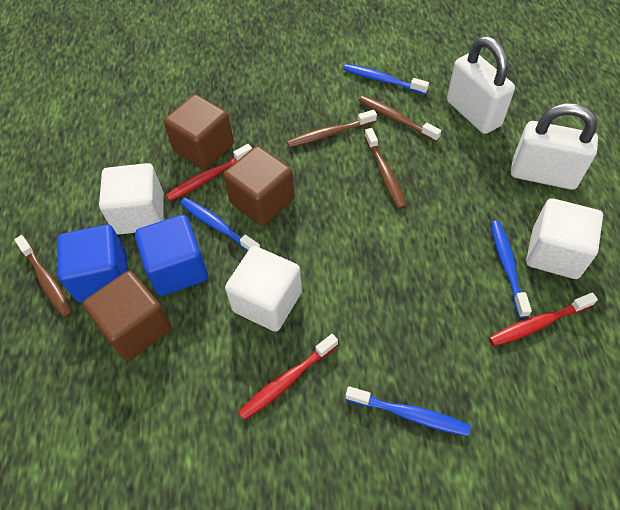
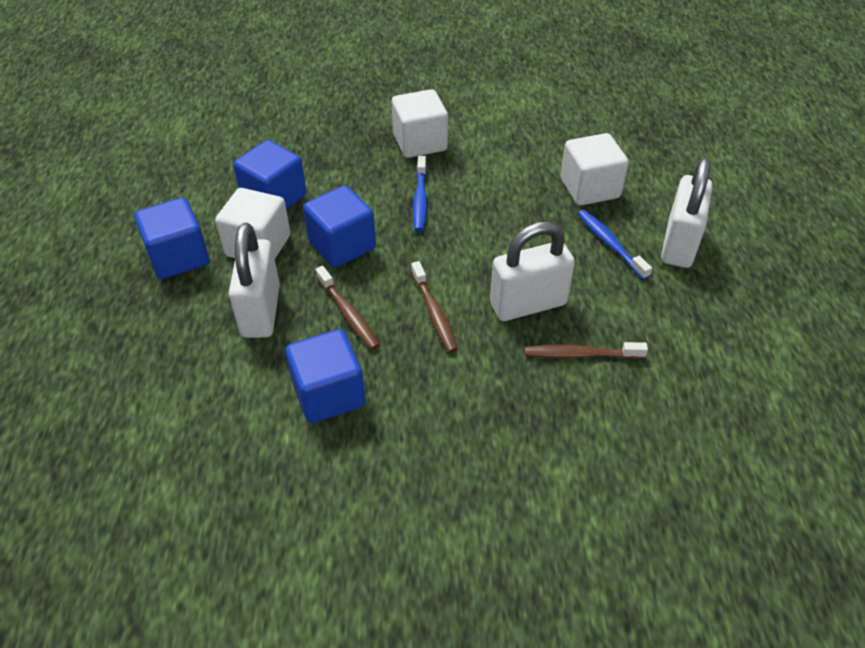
blue cube: [57,224,128,303] [135,215,208,296] = 2 -> [134,198,209,279] [233,140,306,209] [285,329,365,423] [303,185,376,268] = 4
blue toothbrush: [180,197,260,252] [343,64,429,95] [346,386,471,436] [491,220,532,318] = 4 -> [413,156,427,232] [578,210,652,280] = 2
brown cube: [83,271,171,361] [164,94,234,170] [223,146,295,226] = 3 -> none = 0
brown toothbrush: [14,235,73,318] [287,110,377,148] [359,96,441,142] [364,128,407,209] = 4 -> [315,266,380,350] [411,261,458,353] [525,342,648,359] = 3
red toothbrush: [166,144,252,201] [238,334,338,420] [489,293,598,346] = 3 -> none = 0
white padlock: [447,36,515,134] [511,103,598,190] = 2 -> [229,223,280,338] [490,221,575,321] [661,158,712,268] = 3

